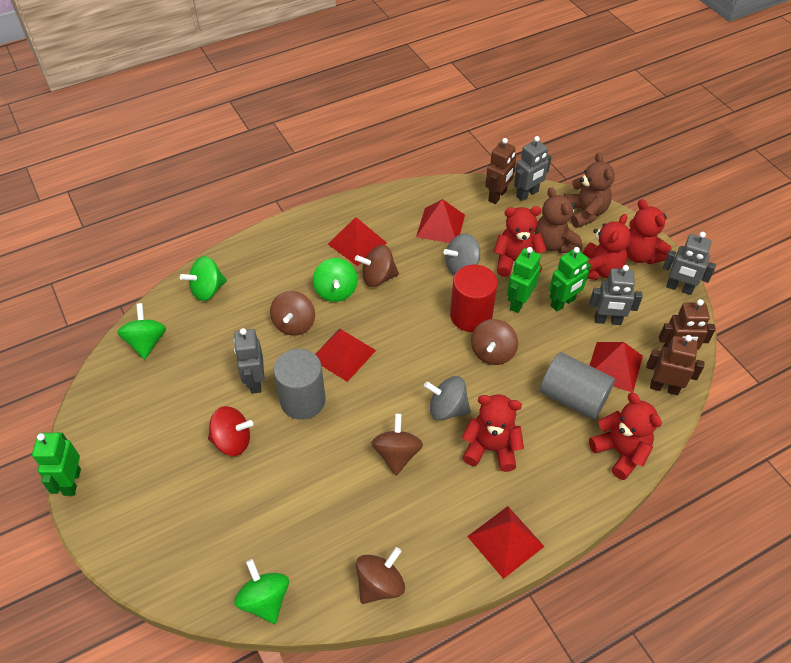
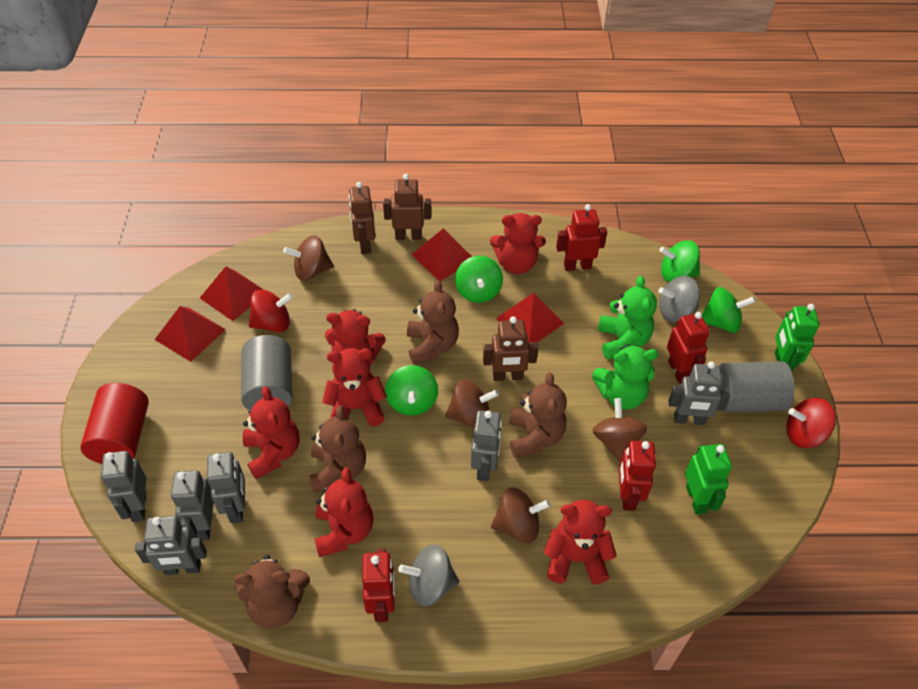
brown spinning top: [270,291,315,336] [355,245,399,287] [356,547,405,604] [371,413,423,476] [471,319,518,365] = 5 -> [283,235,334,281] [445,379,499,428] [491,487,551,543] [592,398,647,462] = 4
brown teddy bear: [535,187,582,254] [564,152,615,228] = 2 -> [234,555,310,628] [310,405,366,493] [407,280,459,365] [509,372,567,458] = 4
green robot: [32,432,81,496] [507,247,541,313] [549,247,591,312] = 3 -> [685,444,732,515] [775,304,819,371] = 2
green teddy bear: none = 0 -> [592,344,658,410] [598,276,657,359] = 2
grey robot: [234,328,264,394] [514,136,551,201] [589,265,643,325] [663,232,716,295] = 4 -> [101,451,146,522] [135,516,207,575] [171,470,214,540] [207,452,245,523] [471,410,502,481] [668,361,731,425] = 6
red pyramid: [315,329,376,382] [328,217,387,266] [416,199,465,243] [467,506,545,579] [589,342,643,392] = 5 -> [155,306,226,362] [200,266,264,321] [411,228,472,281] [496,293,564,345] = 4
red robot: none = 0 -> [362,549,395,622] [556,204,607,271] [619,441,656,511] [667,312,710,384] = 4
red spinning top: [208,406,253,456] = 1 -> [249,289,293,332] [786,398,836,448] = 2
red teddy bear: [462,394,524,472] [494,206,546,277] [583,214,631,280] [589,392,662,480] [626,199,672,264] = 5 -> [243,386,299,479] [314,467,373,557] [322,348,387,426] [325,309,386,364] [490,213,546,274] [544,500,617,584] = 6

